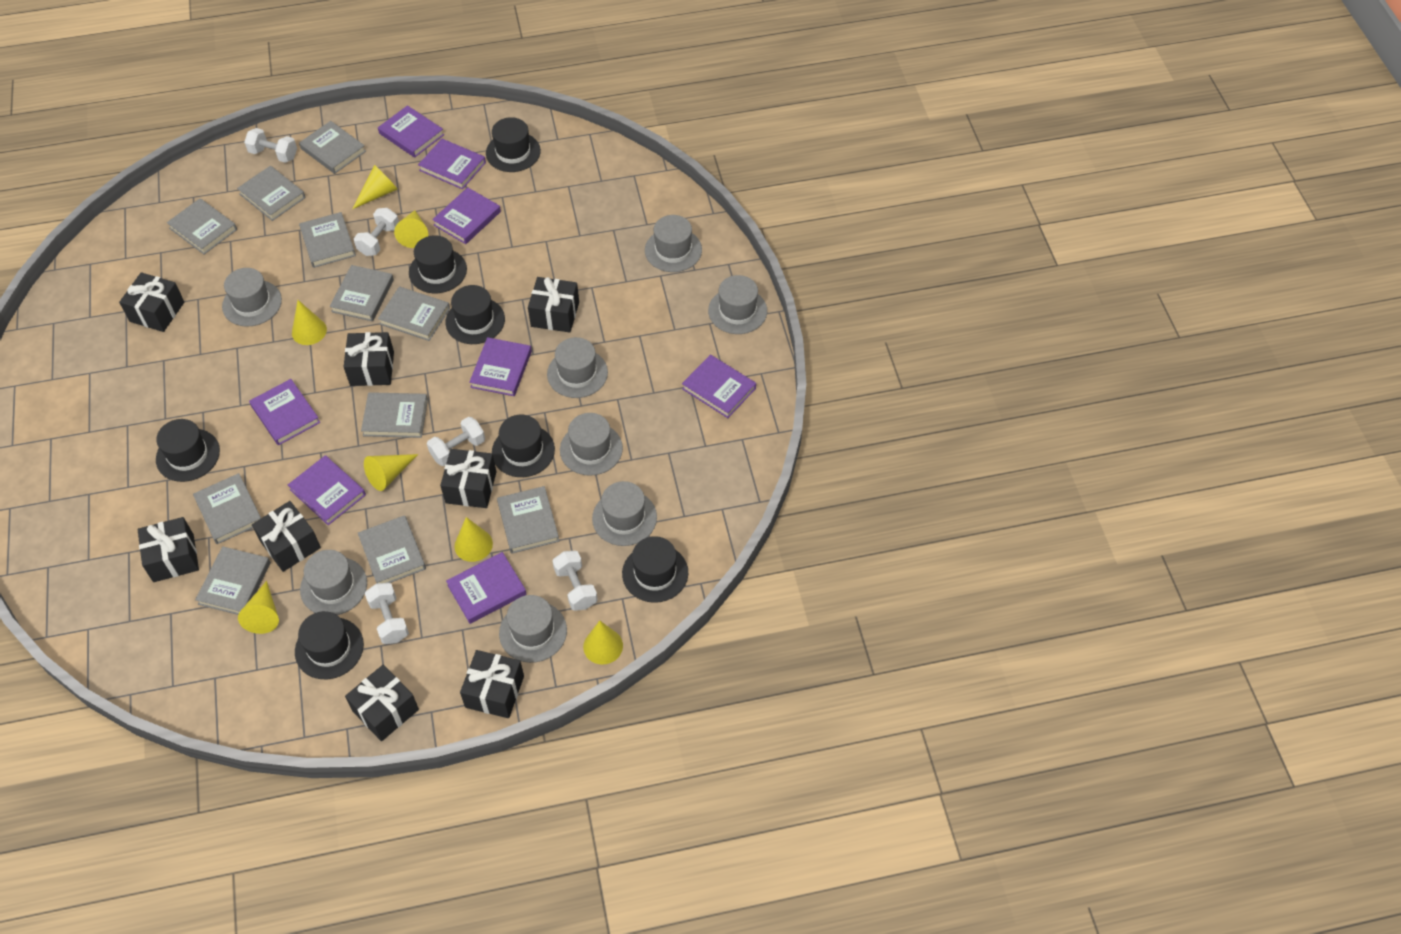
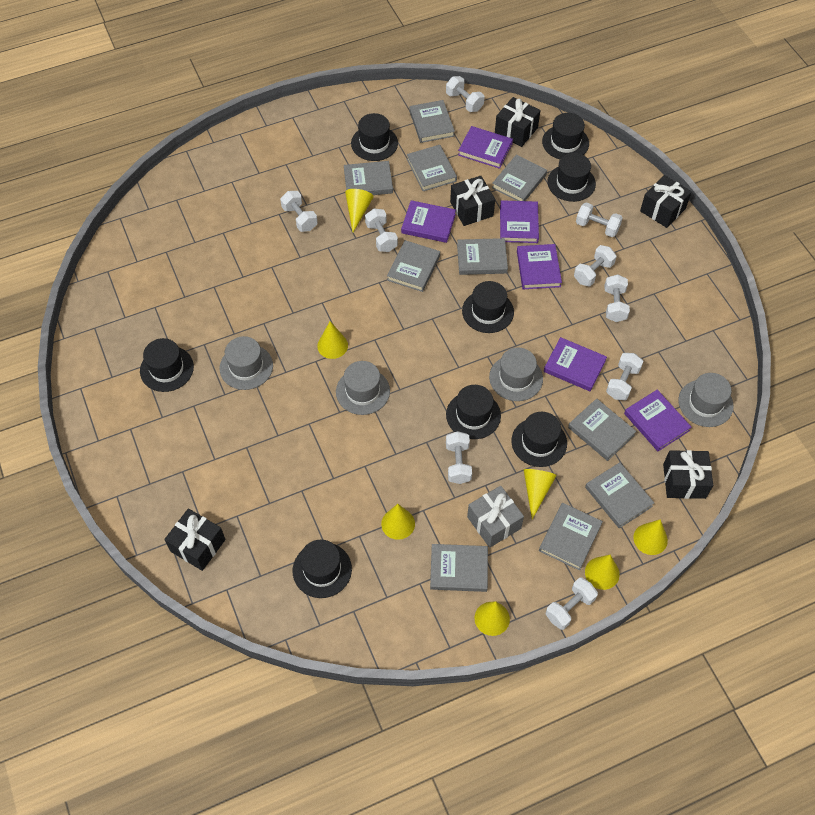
black gift: [119,272,184,332] [137,517,199,582] [252,501,321,572] [344,332,394,386] [345,665,419,741] [440,449,496,508] [460,650,524,718] [528,277,579,332] = 8 -> [164,508,226,571] [450,176,495,226] [495,97,541,147] [640,175,692,228] [663,450,713,499] = 5
black hat: [156,419,220,482] [295,611,364,679] [409,235,467,293] [445,285,505,344] [486,117,541,172] [492,415,555,477] [622,536,688,603] = 7 -> [140,338,194,392] [293,540,352,598] [351,113,398,161] [446,385,501,439] [462,281,514,333] [511,412,567,467] [542,113,589,159] [547,153,596,202] = 8
grey book: [167,198,237,254] [193,473,261,544] [195,546,271,615] [237,166,306,221] [299,121,366,174] [299,212,356,268] [329,265,394,321] [358,515,426,583] [361,392,428,438] [378,287,450,341] [497,486,559,554] = 11 -> [344,161,393,195] [387,240,440,292] [407,145,457,191] [409,100,455,143] [430,544,488,592] [457,238,508,275] [492,155,547,201] [539,503,603,571] [568,398,636,461] [585,462,654,528] = 10
grey gift: none = 0 -> [467,486,524,548] = 1
grey hat: [222,268,282,327] [300,550,367,615] [499,595,567,663] [547,337,608,398] [560,413,623,476] [592,481,657,546] [645,215,702,272] [708,275,767,334] = 8 -> [220,336,273,390] [336,361,390,415] [489,347,543,401] [678,373,734,427] = 4
purple book: [249,379,320,445] [288,455,366,525] [378,105,444,158] [418,139,486,189] [432,187,501,244] [446,552,526,624] [469,337,532,396] [682,355,756,418] = 8 -> [401,200,456,243] [458,126,513,169] [500,200,539,243] [517,244,562,289] [544,337,607,392] [624,390,691,451] = 6
white dumbbell: [244,128,297,163] [354,208,399,256] [365,583,409,644] [427,417,485,466] [552,551,598,611] = 5 -> [280,191,318,232] [365,209,398,252] [446,76,484,112] [446,431,472,484] [546,577,598,630] [574,245,617,286] [576,202,623,237] [604,274,630,322] [606,353,643,400] = 9

